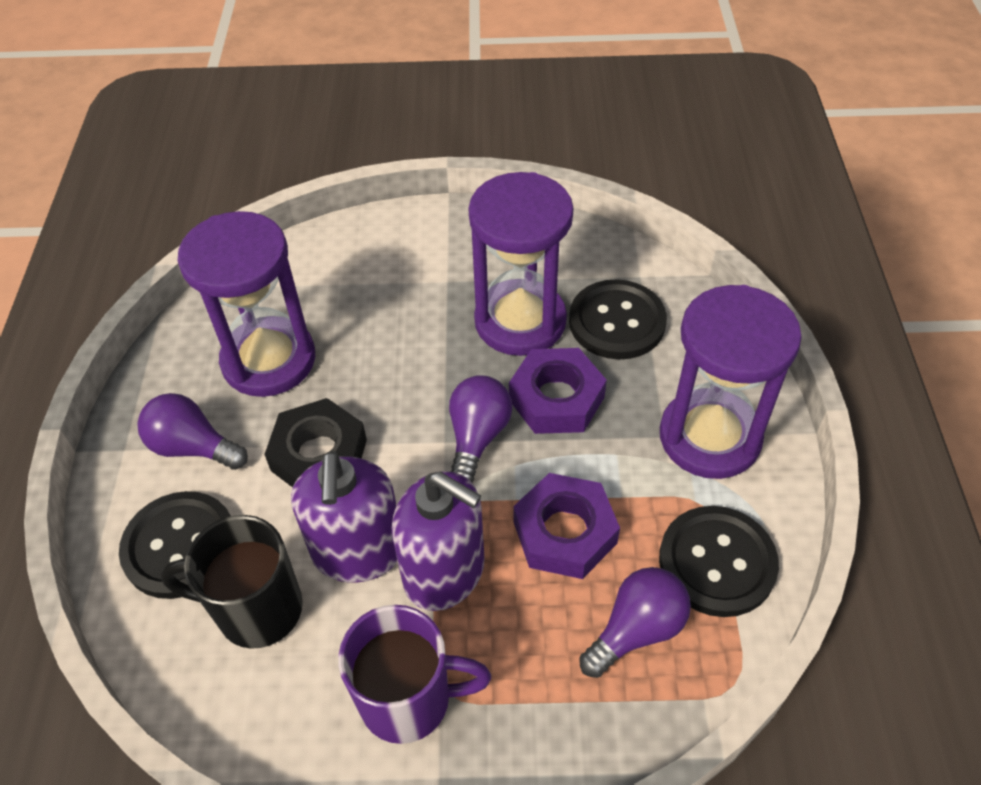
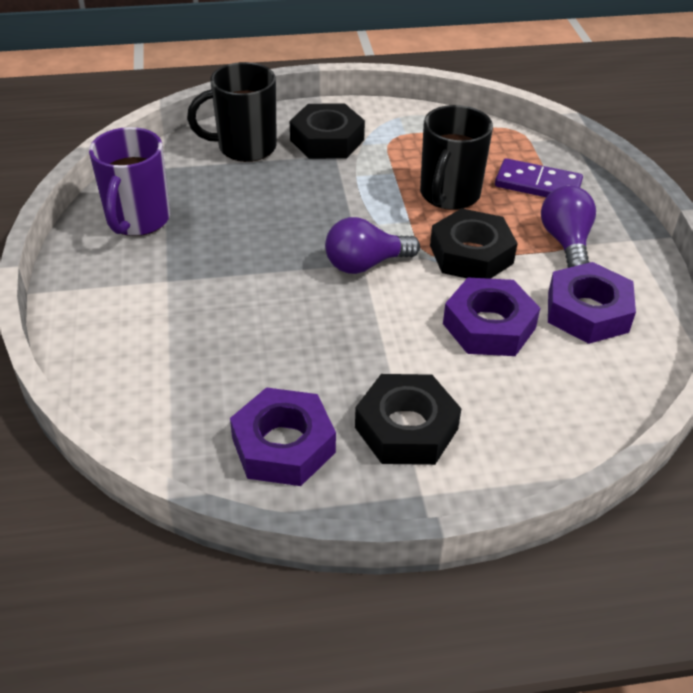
black button: [119,491,231,599] [569,279,667,359] [659,506,779,617] = 3 -> none = 0
black mug: [161,515,303,649] = 1 -> [187,62,277,162] [420,105,493,210] = 2
black nut: [264,398,367,487] = 1 -> [290,103,365,159] [355,374,461,465] [430,208,518,279] = 3
purple domino: none = 0 -> [495,158,583,197] = 1
purple hourglass: [178,211,315,397] [468,172,574,356] [660,285,802,479] = 3 -> none = 0
purple light bulb: [137,393,248,470] [449,375,512,482] [579,567,691,678] = 3 -> [325,217,420,274] [541,186,596,268] = 2
purple nut: [509,348,607,434] [513,473,620,579] = 2 -> [230,387,336,486] [443,278,540,356] [548,262,636,344] = 3
purple soap dispenser: [291,451,398,583] [392,471,485,611] = 2 -> none = 0

